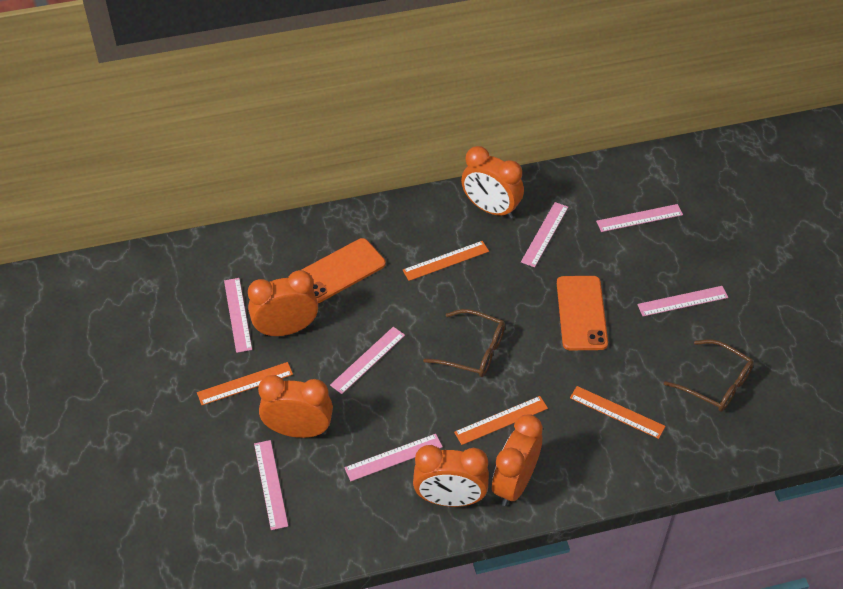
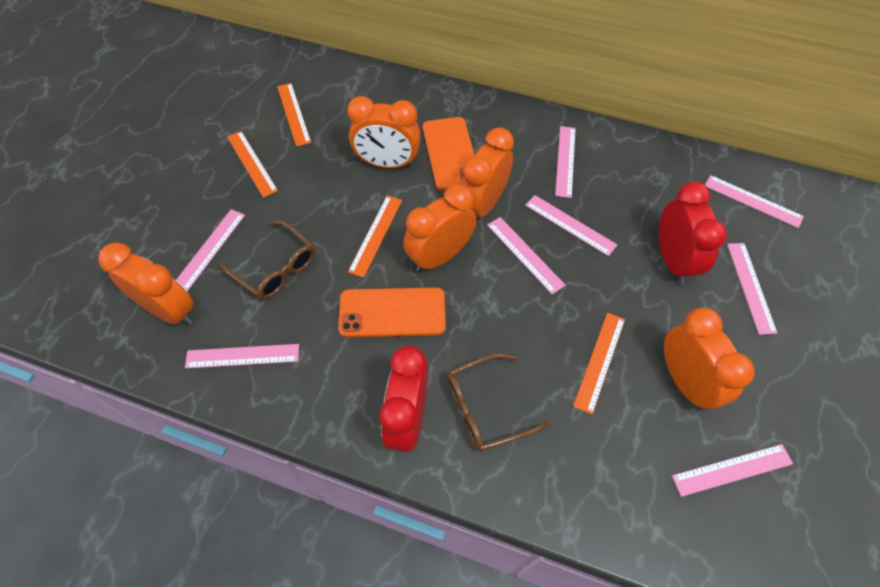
pink ruler: [224,278,252,353] [254,440,288,530] [330,327,405,394] [344,434,443,481] [521,202,568,268] [596,204,683,232] [637,286,728,316] = 7 -> [176,209,245,291] [185,344,299,369] [487,217,566,294] [525,195,618,256] [555,126,576,198] [672,444,793,497] [705,175,804,228] [727,243,777,335] = 8
red clock: none = 0 -> [379,346,428,452] [659,181,727,284] = 2

